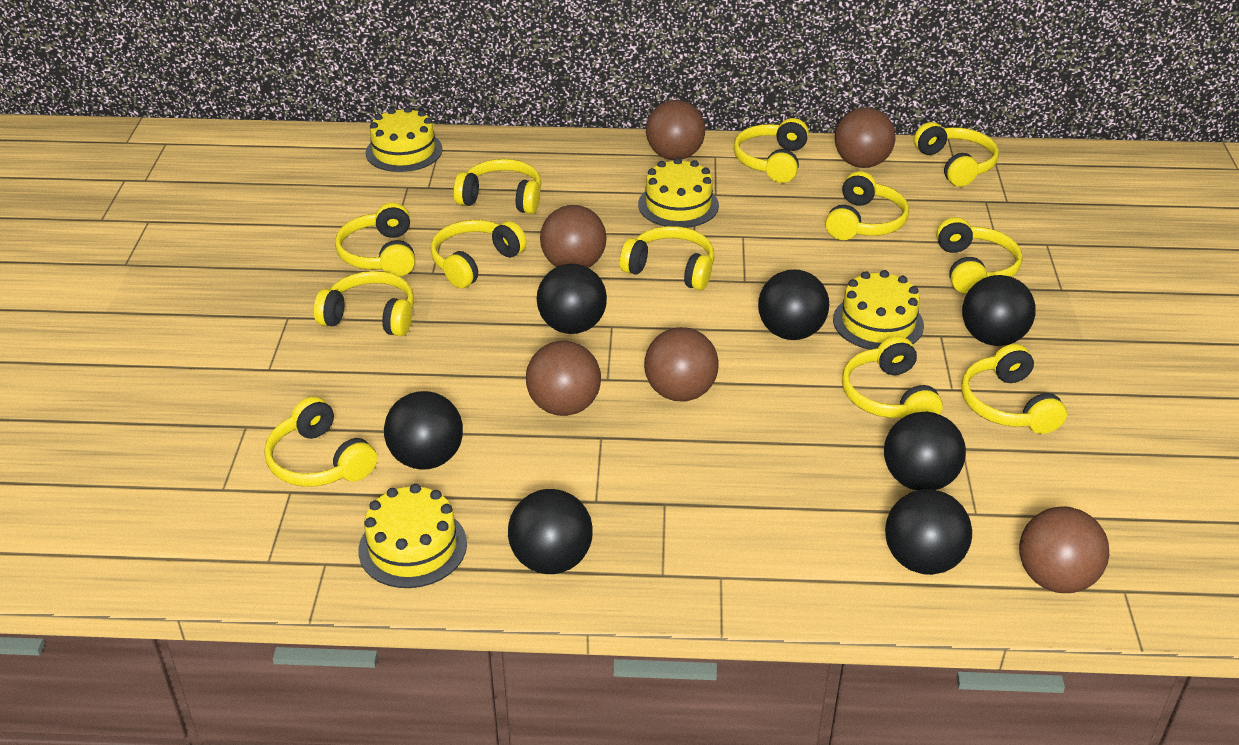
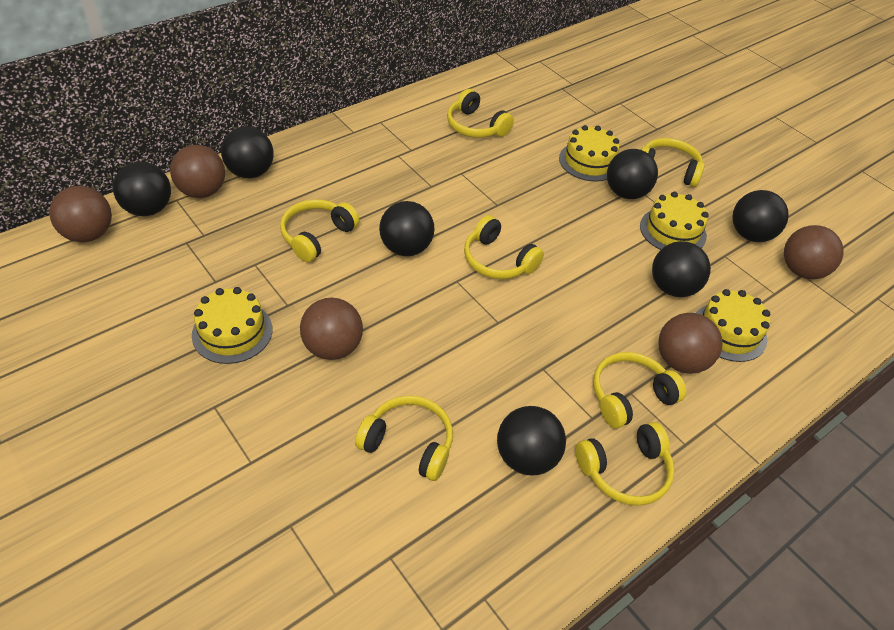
brown ball: [526,341,601,416] [540,205,606,268] [644,327,719,401] [646,100,705,160] [835,107,896,168] [1019,507,1109,593] = 6 -> [49,186,112,242] [170,145,225,198] [300,298,363,360] [658,313,723,374] [784,225,844,279] = 5
yellow headphones: [264,396,377,487] [314,271,414,336] [335,202,415,277] [430,220,527,288] [453,159,541,214] [620,226,715,290] [734,118,809,183] [825,171,909,240] [842,336,943,418] [914,122,999,187] [936,217,1023,294] [961,344,1067,434] = 12 -> [280,199,360,262] [355,396,453,481] [447,89,514,138] [464,215,544,279] [575,422,675,506] [593,352,686,428] [641,138,705,187] = 7

